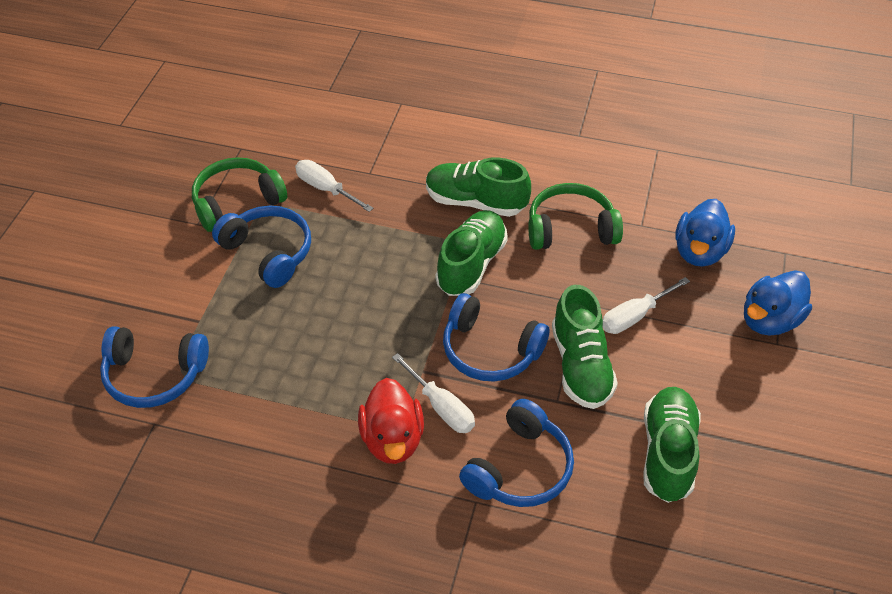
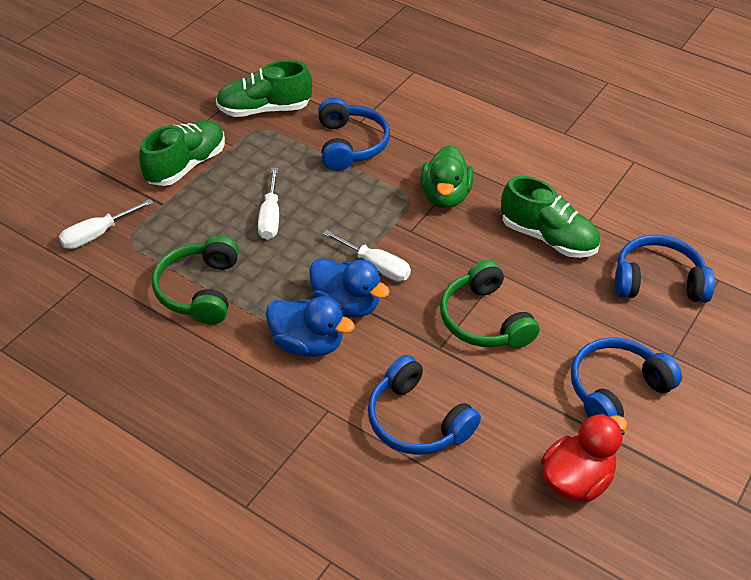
green duck: none = 0 -> [420,145,474,208] = 1
green shoe: [426,157,531,217] [436,210,508,296] [552,285,618,409] [643,387,701,503] = 4 -> [139,120,225,186] [216,60,312,117] [501,176,600,258] = 3

